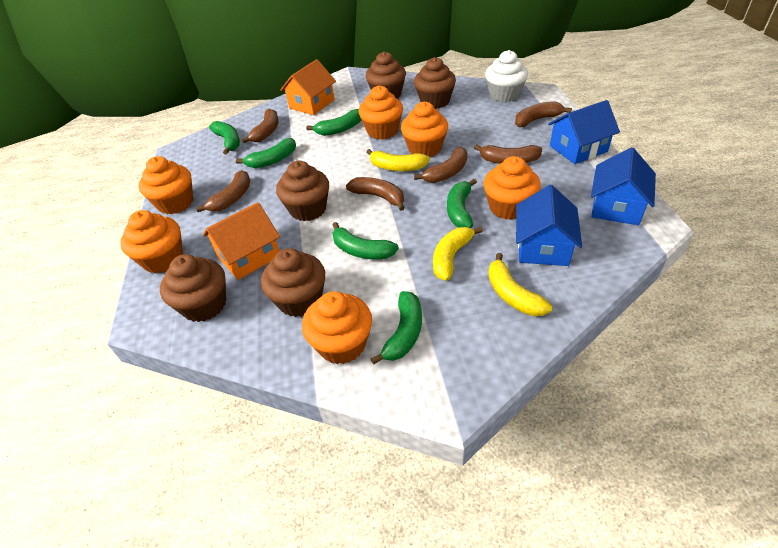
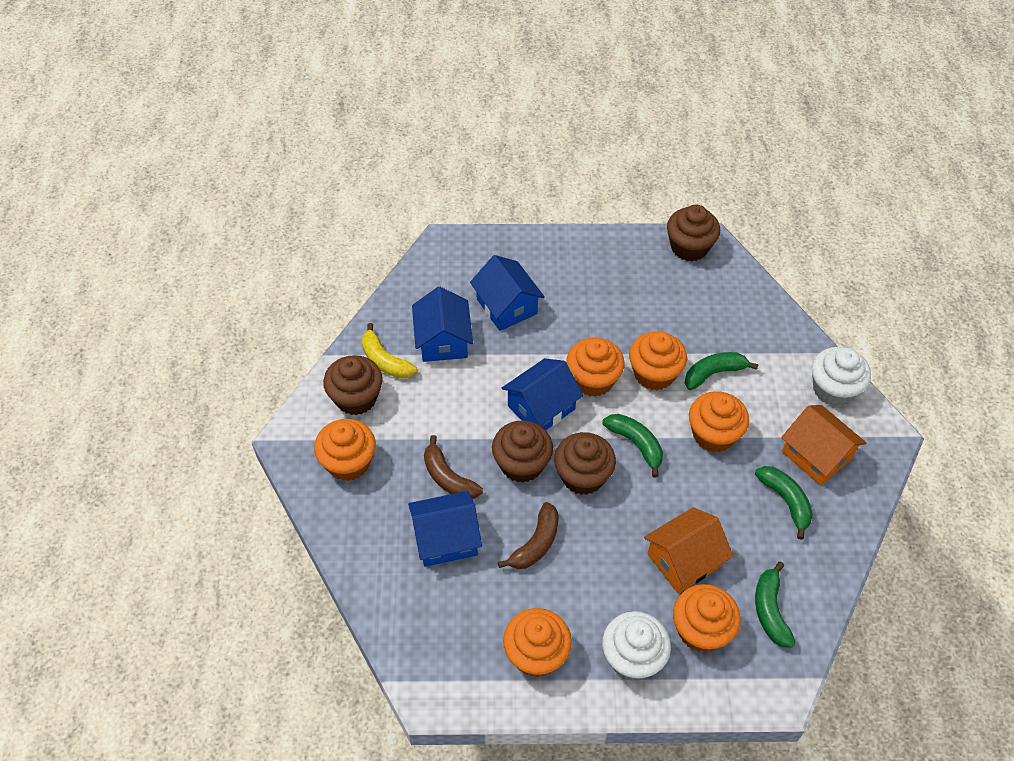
blue house: [516,185,582,266] [548,100,620,164] [591,147,656,225] = 3 -> [408,491,482,567] [412,287,473,362] [470,255,545,331] [502,358,583,430] = 4
brown banana: [196,170,250,212] [242,109,279,143] [346,177,405,211] [414,147,467,183] [474,144,542,164] [515,101,572,127] = 6 -> [424,435,483,499] [498,502,558,569] = 2
brown cupcake: [160,254,226,322] [261,248,325,317] [276,161,329,221] [366,51,406,99] [414,57,456,109] = 5 -> [323,355,383,415] [492,421,553,483] [554,432,616,495] [667,205,720,261] = 4
green banana: [209,121,240,155] [236,138,296,168] [306,109,361,136] [332,222,399,260] [371,291,422,365] [447,179,477,228] = 6 -> [602,414,663,477] [685,352,759,390] [755,466,813,540] [755,562,796,648] = 4
white cupcake: [485,50,528,102] = 1 -> [602,611,671,680] [812,347,871,406] = 2
yellow banana: [366,149,430,171] [433,227,483,281] [488,253,552,316] = 3 -> [361,323,417,379] = 1

